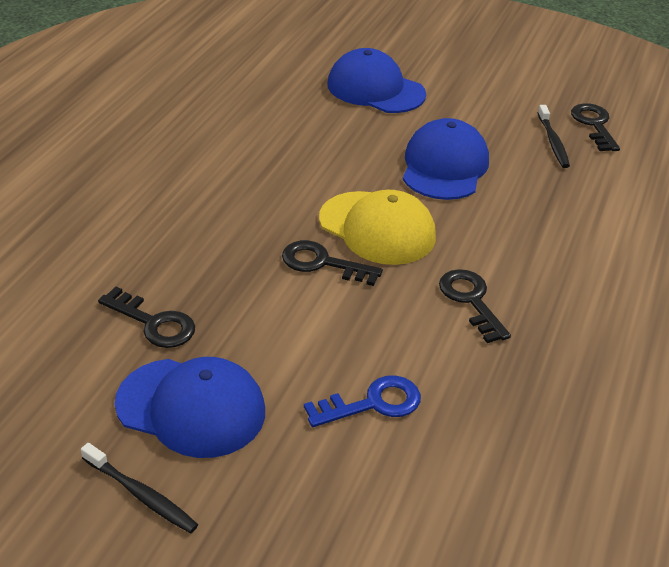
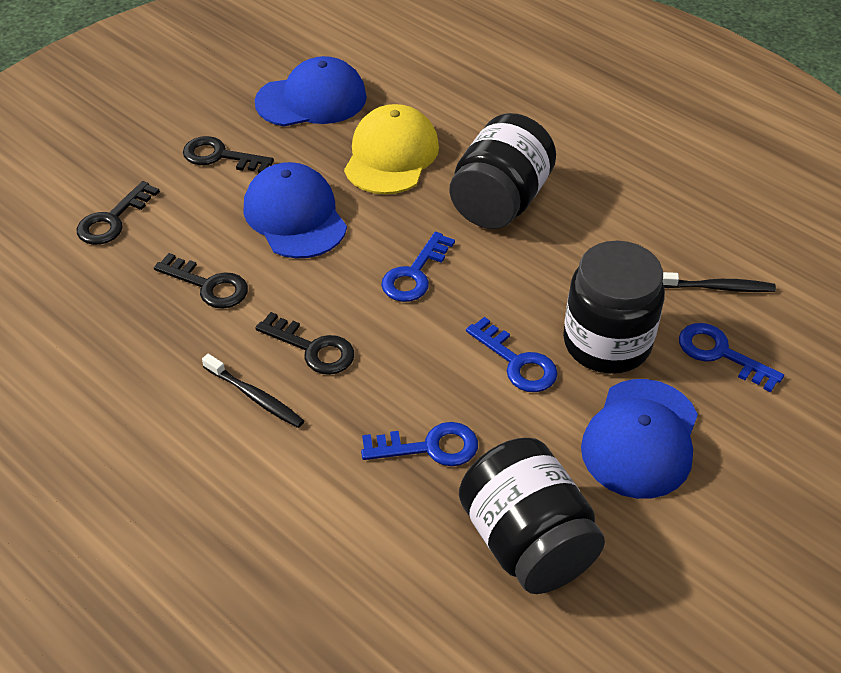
black jar: none = 0 -> [449,113,556,229] [459,438,605,594] [563,241,665,374] = 3
blue key: [304,375,421,427] = 1 -> [361,422,478,466] [381,232,455,302] [466,317,558,392] [679,323,784,392] = 4

